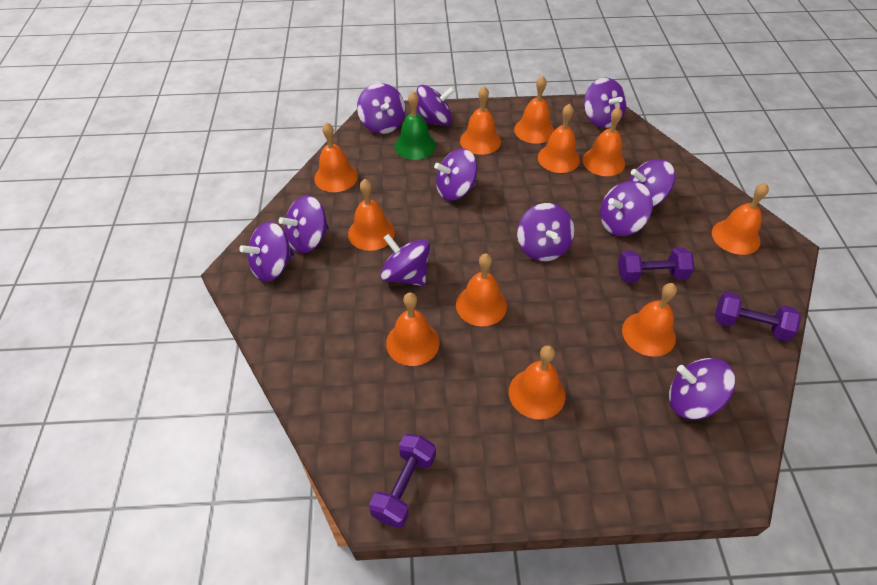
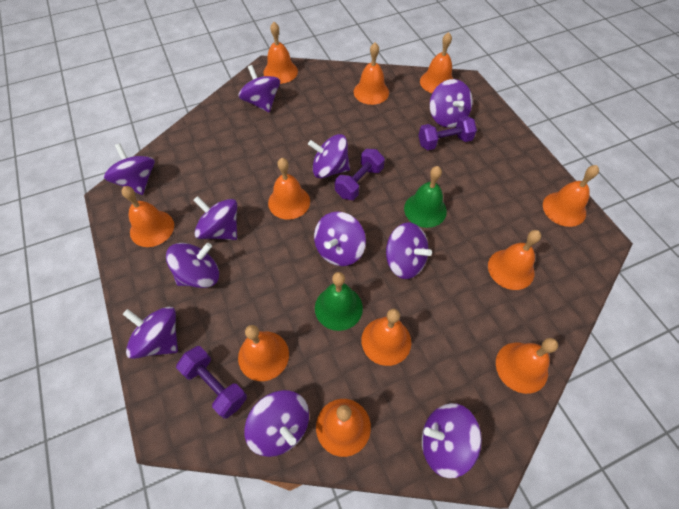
green bell: [394,91,436,160] = 1 -> [315,272,363,331] [404,166,447,228] = 2

